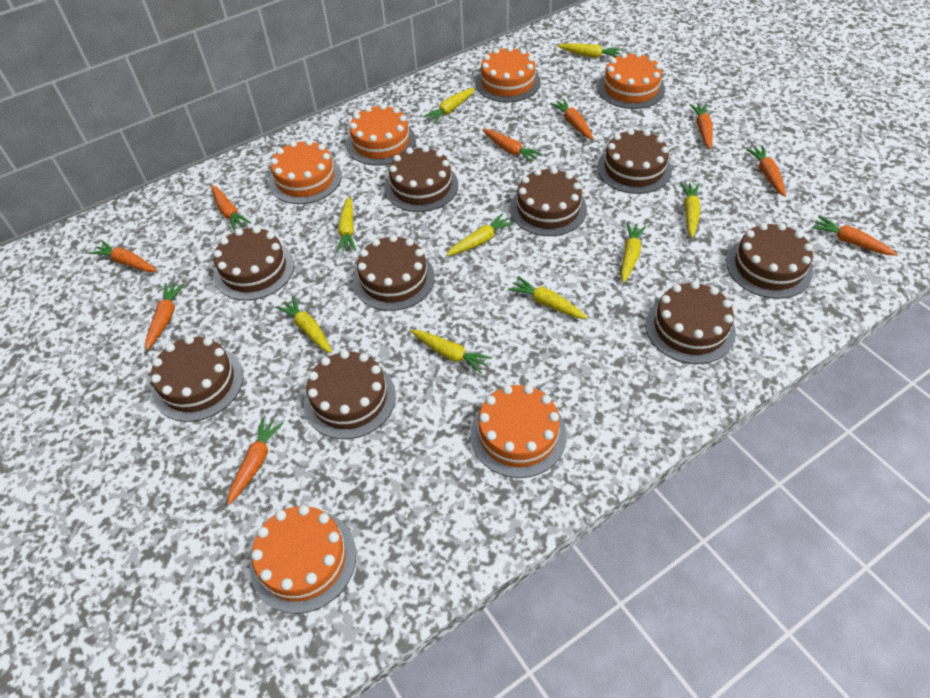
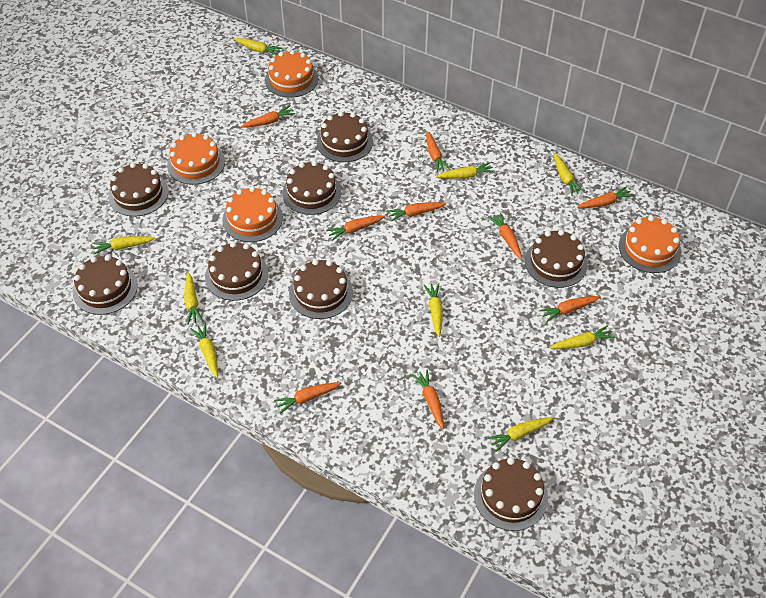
brown cake: [151,336,243,422] [213,226,294,301] [304,350,396,439] [353,235,435,311] [385,146,458,212] [510,167,587,236] [597,129,672,194] [646,281,736,364] [726,223,813,299] = 9 -> [73,255,138,315] [109,163,168,217] [205,242,268,301] [282,161,341,215] [289,259,353,319] [316,111,373,162] [474,457,548,531] [525,230,588,288] = 8
orange cake: [250,505,356,614] [269,139,342,204] [346,104,416,166] [470,385,567,478] [475,46,541,103] [598,52,665,109] = 6 -> [167,132,225,185] [222,186,283,242] [265,50,318,98] [619,216,681,273] = 4

